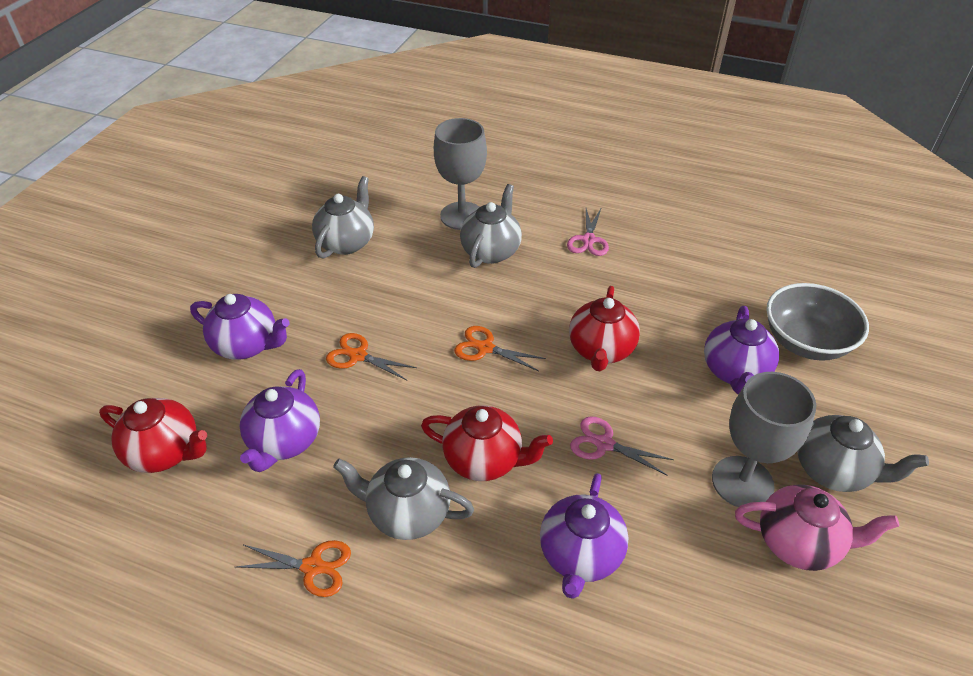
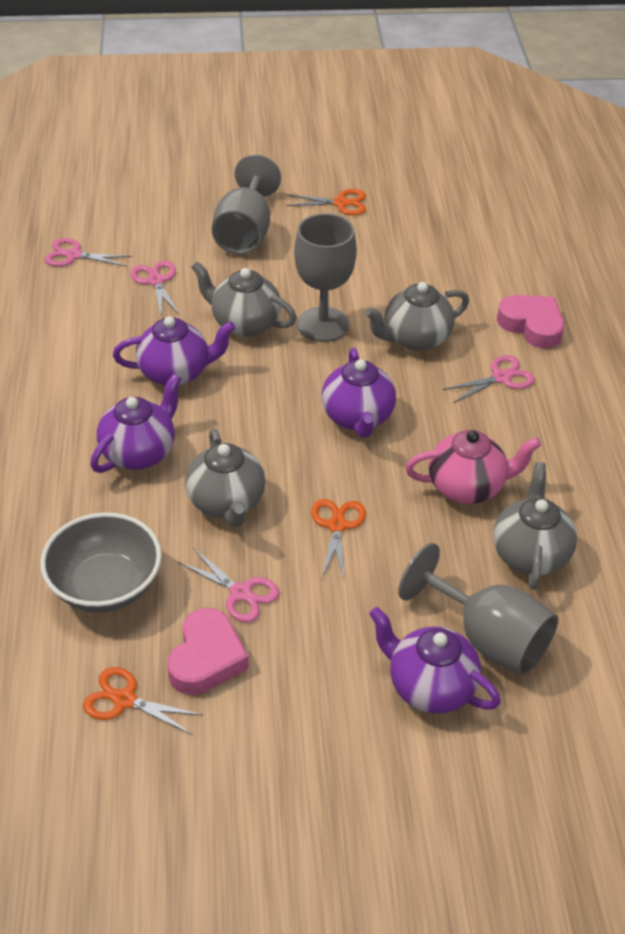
grey goblet: [434,118,487,230] [712,372,816,507] = 2 -> [212,154,281,255] [294,213,357,342] [398,543,558,675] = 3
pink heart: none = 0 -> [167,608,249,695] [497,295,564,349] = 2
pink scissors: [567,207,609,256] [570,416,674,476] = 2 -> [44,238,132,267] [130,261,179,316] [178,548,280,622] [443,355,535,403] = 4
red teapot: [99,398,207,473] [421,405,553,481] [569,286,640,371] = 3 -> none = 0

